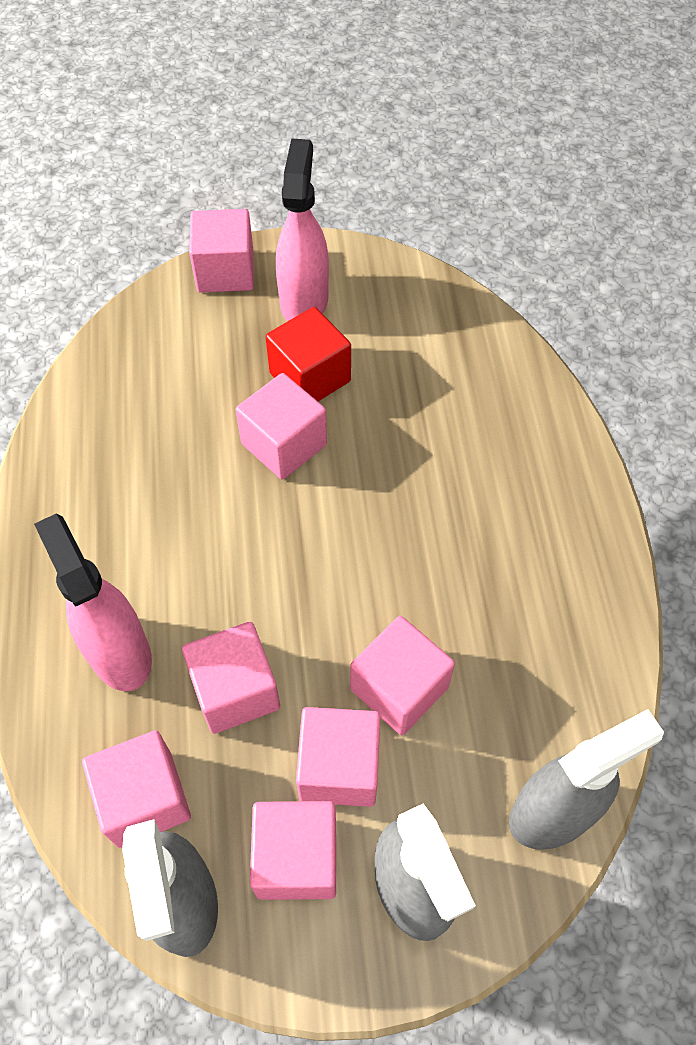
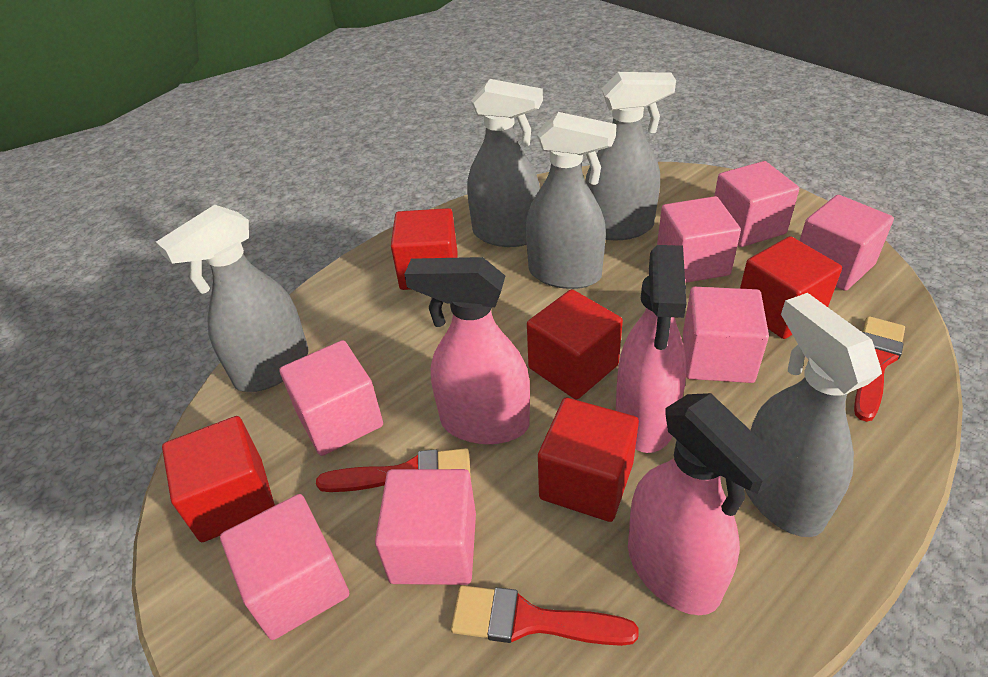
grey spray bottle: [122,819,218,957] [375,804,476,941] [509,709,664,850] = 3 -> [156,205,309,392] [467,79,543,247] [526,112,617,289] [586,72,676,240] [744,293,882,537] = 5
pink spray bottle: [34,513,152,691] [276,138,329,321] = 2 -> [404,257,530,444] [615,245,686,453] [628,393,786,615] = 3
red brush: none = 0 -> [316,448,471,492] [451,585,639,646] [854,316,905,422] = 3
red cube: [265,307,351,401] = 1 -> [162,416,275,542] [391,208,458,290] [527,289,623,400] [538,398,639,522] [740,236,842,339] = 5

